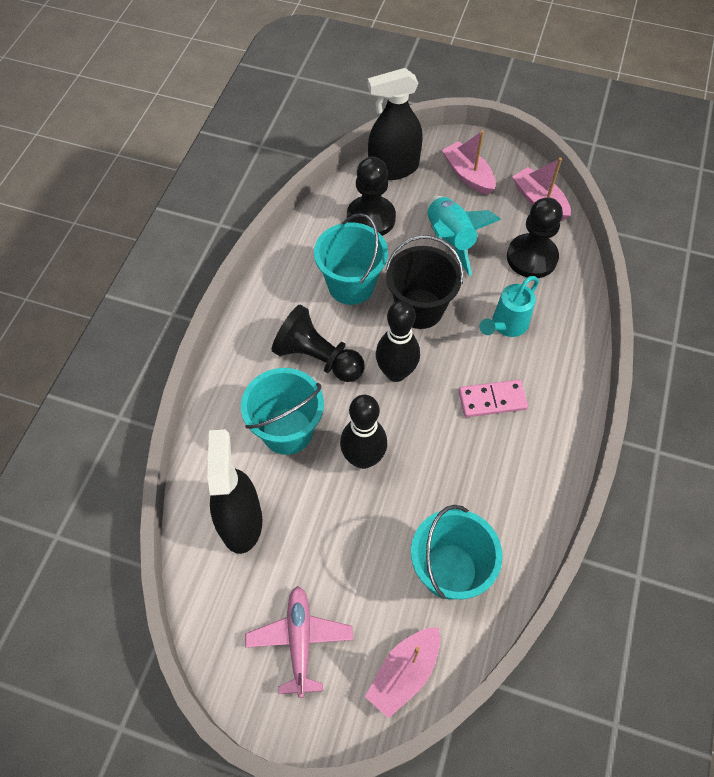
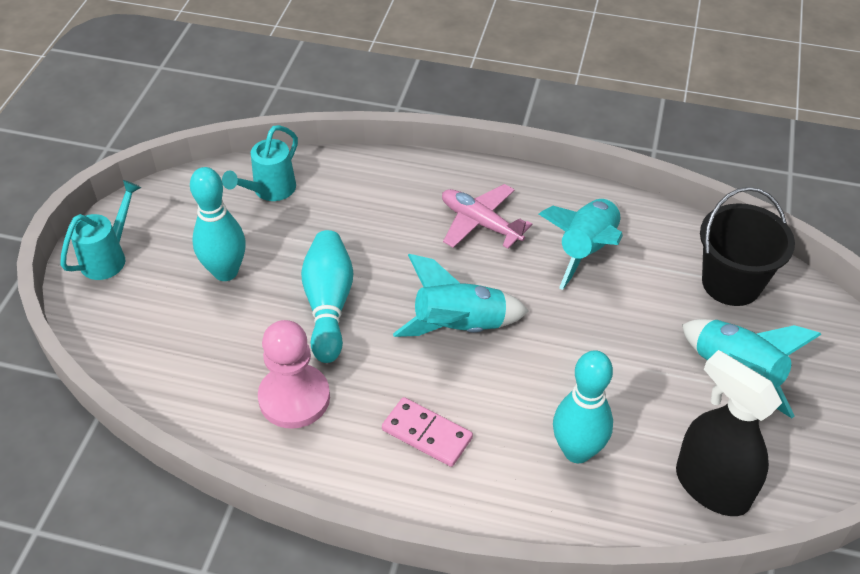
black bowling pin: [340,395,387,469] [376,301,420,382] = 2 -> none = 0
black pawn: [272,304,364,382] [347,157,396,236] [507,197,563,278] = 3 -> none = 0
black spray bottle: [207,429,262,554] [368,68,423,180] = 2 -> [676,350,782,516] = 1
pink boat: [365,627,440,718] [442,130,496,195] [512,158,571,221] = 3 -> none = 0
pink pawn: none = 0 -> [258,320,330,429] = 1
turquoise bowling pin: none = 0 -> [190,167,246,281] [301,230,353,363] [553,350,613,463] = 3
turquoise bucket: [241,368,324,455] [314,213,388,305] [411,505,503,599] = 3 -> none = 0
turquoise rocket: [427,196,501,276] = 1 -> [393,254,529,337] [539,199,623,290] [682,319,822,418] = 3
turquoise watering can: [479,276,539,337] = 1 -> [60,180,141,280] [222,125,298,201] = 2

